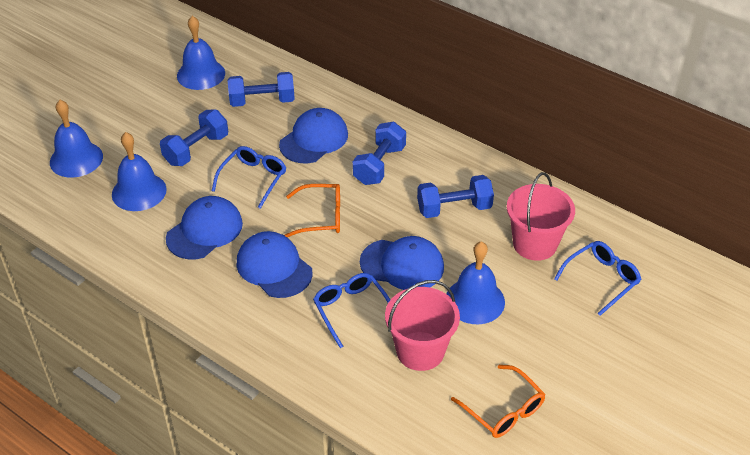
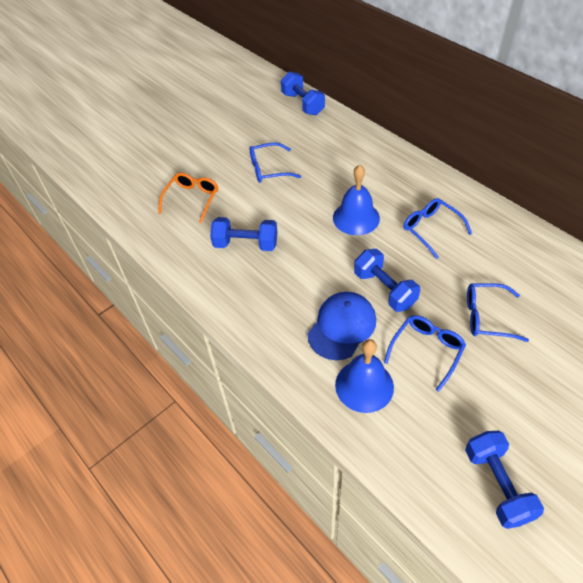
blue bell: [50,100,103,178] [112,132,167,211] [177,16,225,90] [446,241,505,324] = 4 -> [333,165,380,235] [335,339,394,413] = 2
blue cap: [166,196,243,259] [237,231,313,298] [279,108,348,163] [360,236,444,290] = 4 -> [308,292,376,360] = 1
blue glasses: [212,146,287,209] [313,273,390,348] [554,241,642,316] = 3 -> [250,142,301,183] [384,315,466,392] [403,198,472,259] [467,283,529,342] = 4
orange glasses: [284,184,340,237] [451,365,545,438] = 2 -> [158,173,218,223] = 1
pink bucket: [385,280,460,371] [507,172,575,261] = 2 -> none = 0

